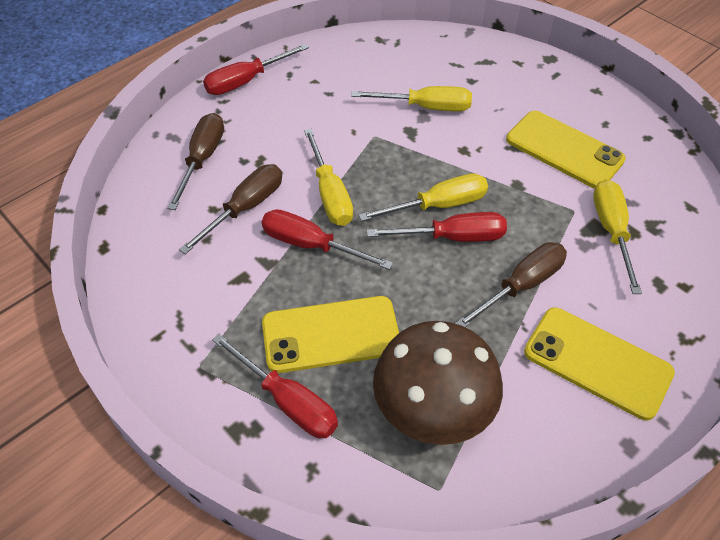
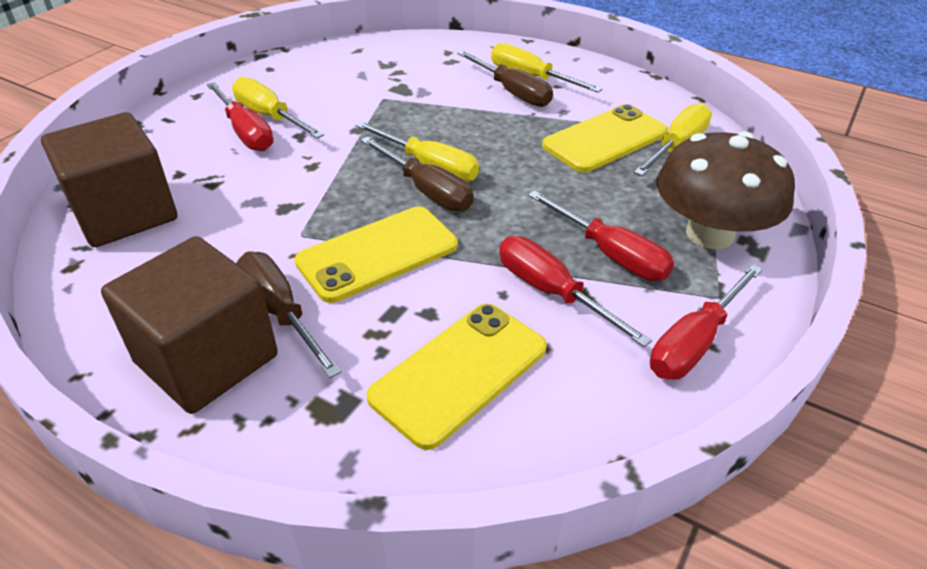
brown cube: none = 0 -> [41,112,177,247] [101,236,278,414] = 2

